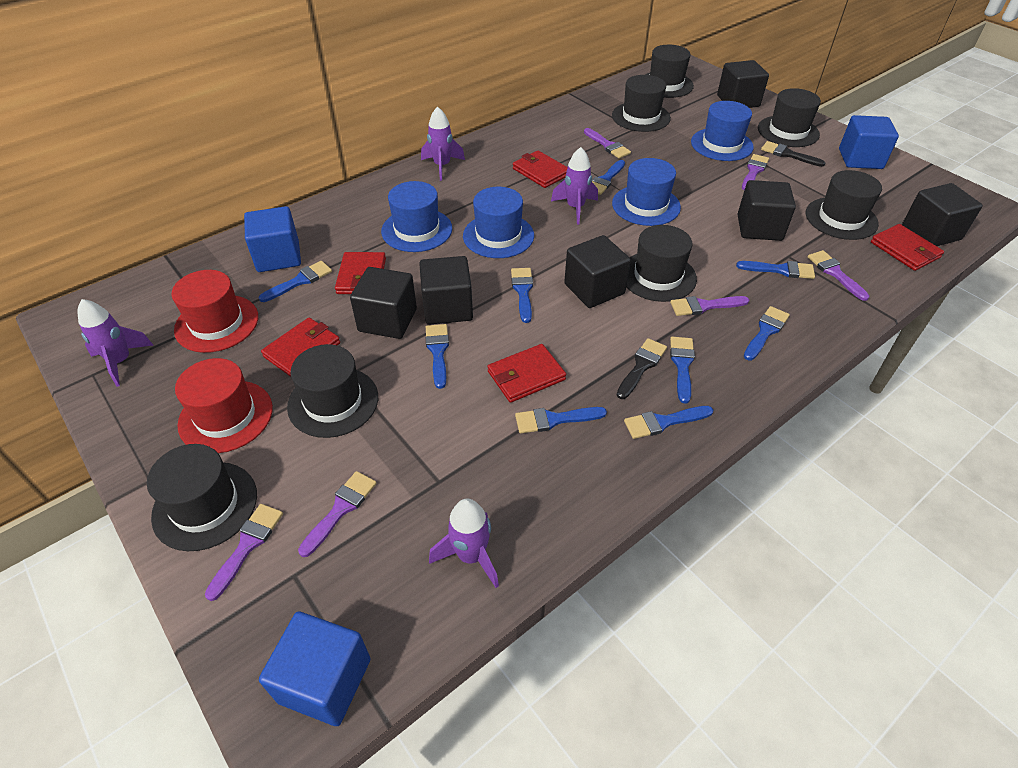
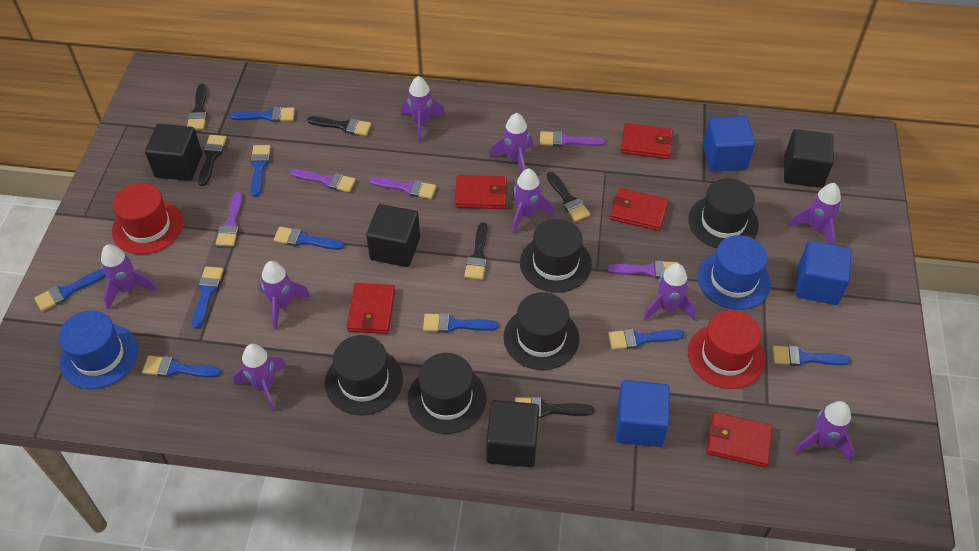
black brush: [617,338,667,399] [761,141,825,167] = 2 -> [187,84,207,130] [198,135,227,186] [307,116,371,136] [464,222,488,280] [515,397,594,418] [547,172,590,222] = 6
black cube: [350,267,417,339] [419,256,473,325] [564,235,631,308] [717,60,769,108] [738,180,796,241] [902,183,983,246] = 6 -> [145,124,202,181] [366,204,420,267] [486,400,539,467] [784,129,834,188] = 4
black hat: [147,444,257,551] [287,344,378,438] [612,75,671,132] [626,225,697,302] [645,45,694,98] [758,88,821,147] [806,170,882,240] = 7 -> [325,335,403,415] [408,353,487,434] [504,292,579,370] [520,219,592,292] [688,178,759,248] = 5
blue hat: [381,181,452,252] [463,187,534,258] [612,158,681,226] [691,101,754,161] = 4 -> [59,310,138,389] [697,235,771,310] = 2
purple brush: [205,504,283,601] [298,471,377,557] [584,128,631,158] [670,296,749,316] [742,154,769,190] [808,250,869,301] = 6 -> [216,192,243,246] [290,169,356,192] [369,177,436,199] [540,131,605,147] [607,260,678,279] = 5
purple rocket: [78,299,153,387] [421,106,465,181] [429,499,499,588] [551,147,598,225] = 4 -> [101,244,157,310] [233,344,287,412] [259,261,311,330] [401,76,445,142] [489,113,533,173] [512,169,554,233] [643,263,696,321] [788,183,841,245] [794,401,855,462] = 9

